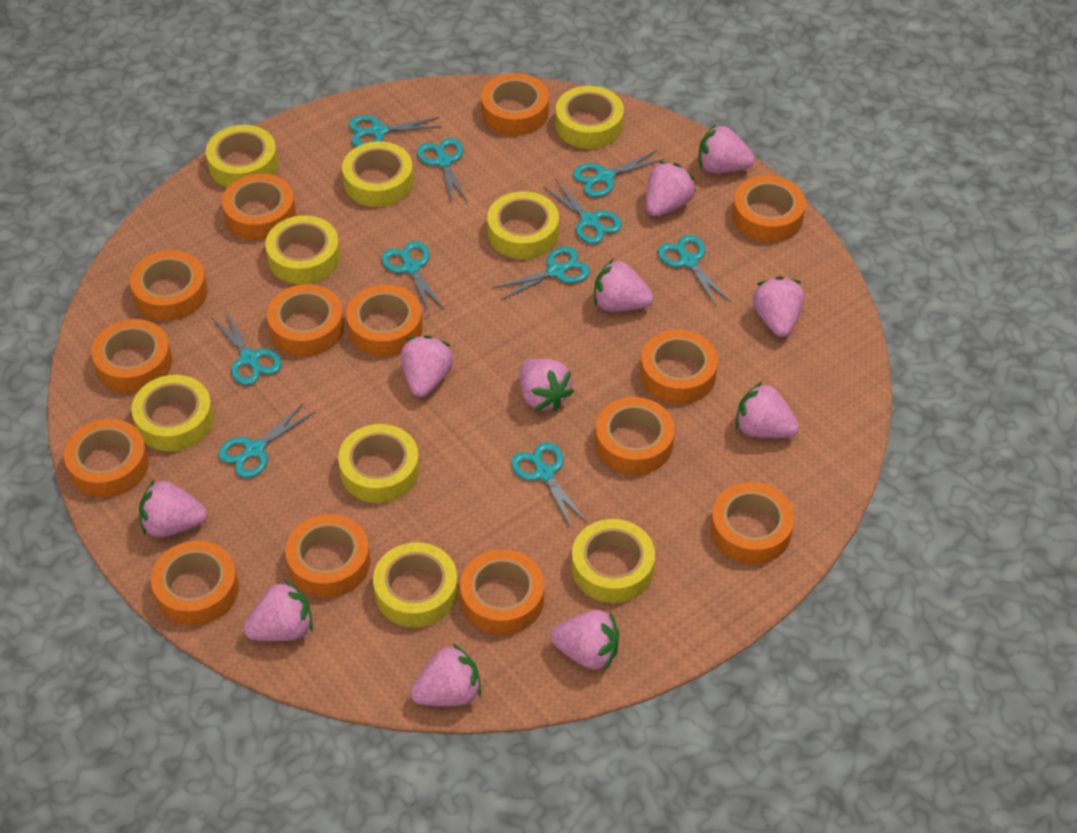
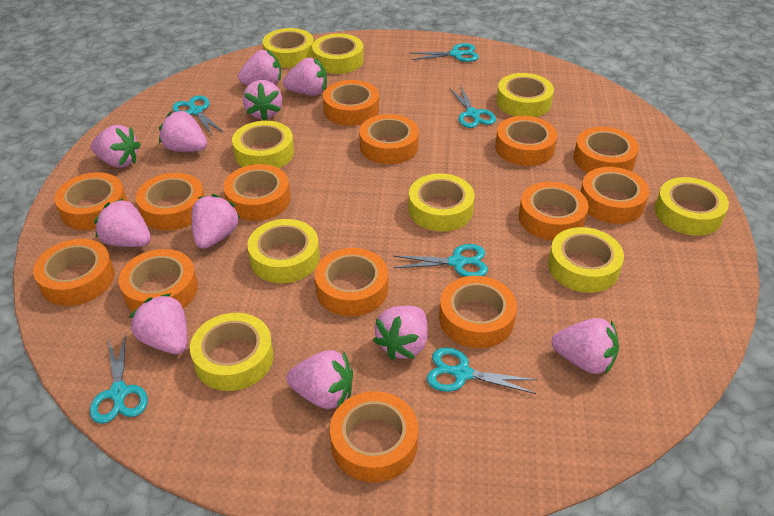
turquoise scissors: [211,310,282,385] [218,403,315,478] [349,115,442,147] [382,241,445,315] [417,138,468,205] [493,247,590,300] [511,442,588,529] [543,179,622,244] [573,150,665,197] [658,235,731,307] = 10 -> [90,333,148,424] [172,95,225,137] [393,244,488,277] [410,43,479,62] [427,347,538,394] [449,85,496,128] = 6

